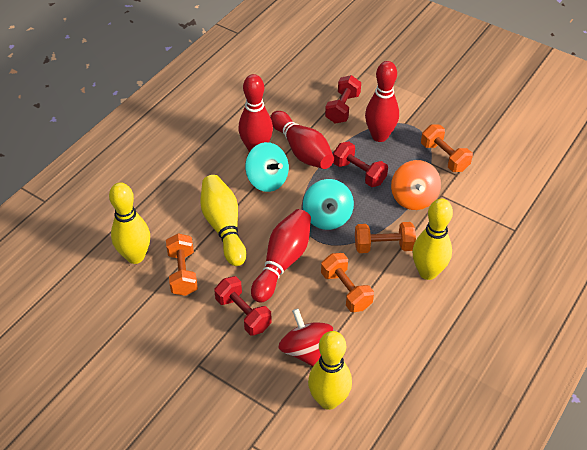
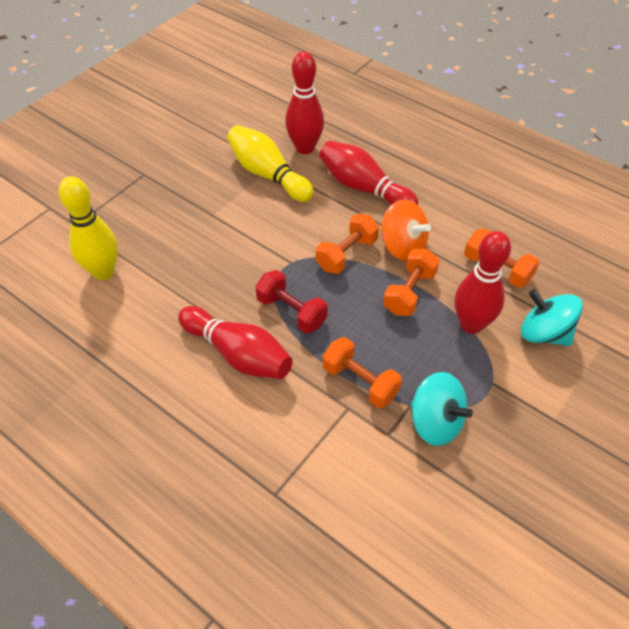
red dumbbell: [214,276,272,336] [325,75,361,123] [333,141,388,187] = 3 -> [255,270,328,333] = 1
red spinning top: [279,309,333,366] = 1 -> none = 0
yellow bowling pin: [109,182,150,264] [200,175,246,266] [308,331,352,410] [412,199,453,280] = 4 -> [59,176,118,280] [227,125,314,202] = 2

